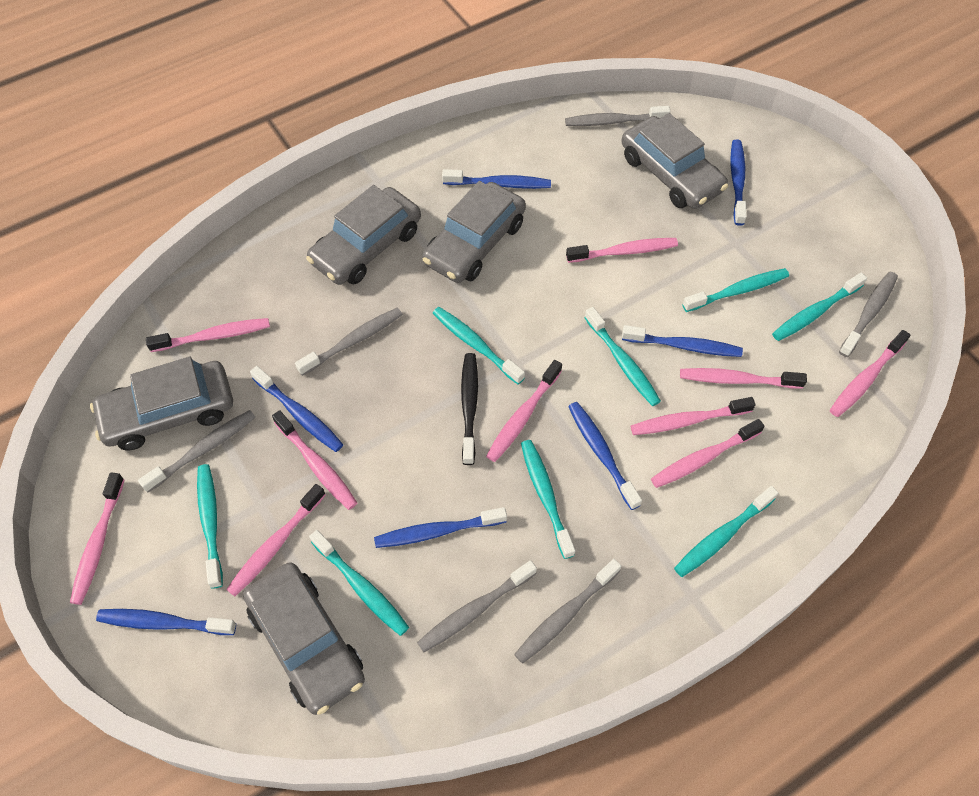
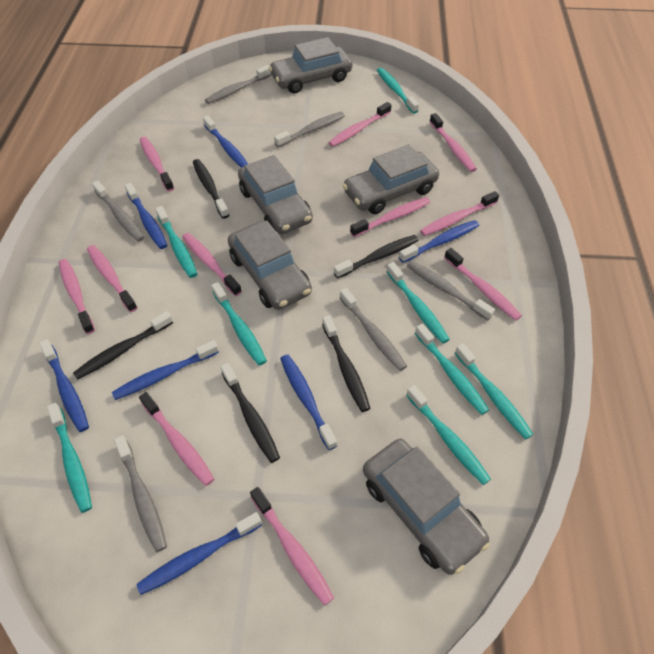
black toothbrush: [461,353,478,465] = 1 -> [73,311,173,380] [193,159,229,219] [221,363,280,463] [322,315,371,412] [334,235,419,278] = 5
pink toothbrush: [70,472,125,605] [146,318,270,352] [226,484,325,596] [272,410,357,510] [486,360,562,462] [566,238,678,263] [630,397,756,435] [651,419,764,488] [680,368,807,388] [830,330,911,417] = 10 -> [59,259,95,334] [87,245,138,312] [139,392,214,486] [140,137,174,191] [182,233,242,296] [250,487,334,606] [328,102,391,147] [350,197,430,237] [420,191,499,236] [429,113,477,172] [444,248,522,321] = 11

